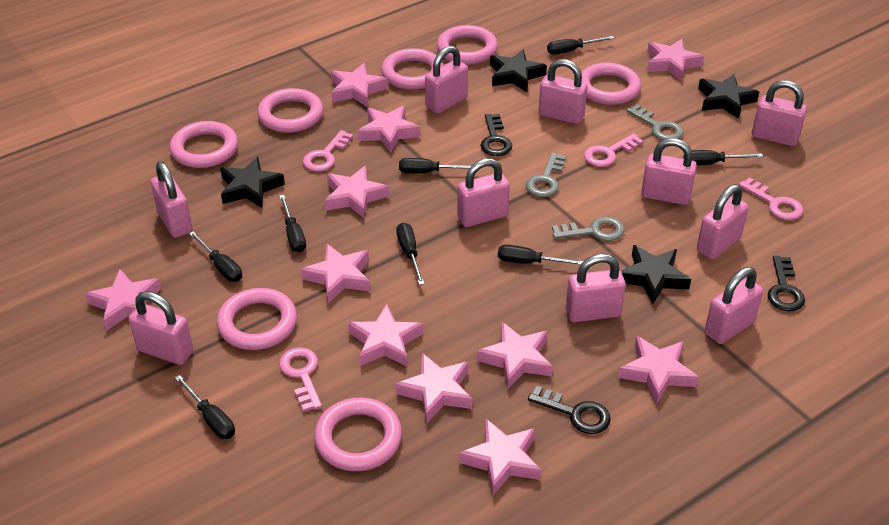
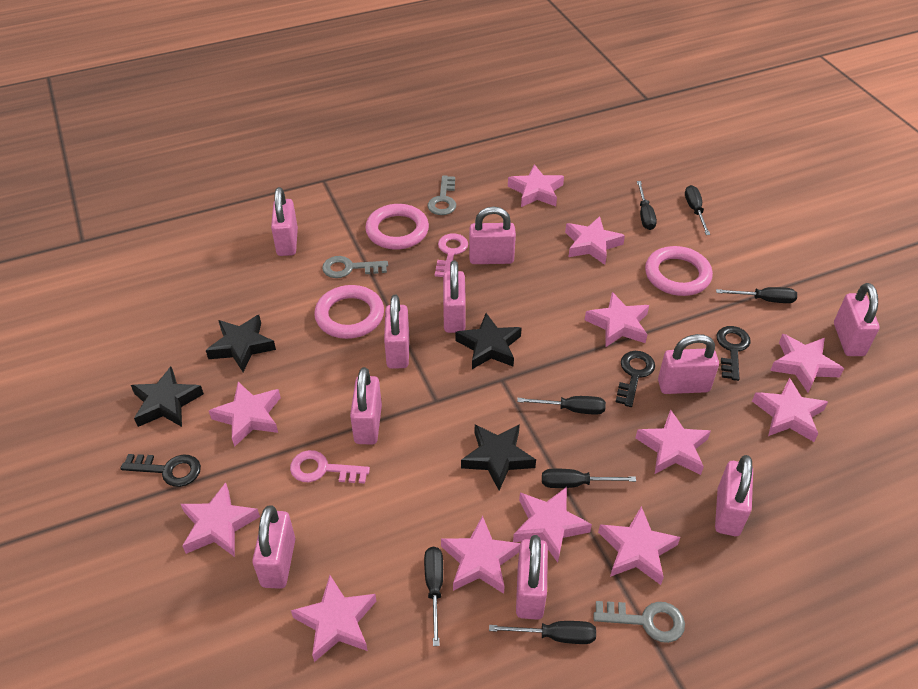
black screwdriver: [174,375,235,439] [189,231,242,282] [279,195,306,253] [396,223,424,285] [399,158,471,173] [498,245,584,265] [547,36,614,54] [683,150,763,166] = 8 -> [424,547,443,646] [489,621,596,644] [517,396,606,415] [542,469,636,488] [637,181,657,230] [685,185,710,235] [716,287,797,303] = 7
pink key: [279,347,322,412] [303,130,353,172] [584,133,643,167] [739,177,803,220] = 4 -> [290,450,370,484] [435,233,468,277] = 2
pink ring: [170,121,238,168] [217,288,297,350] [258,88,323,133] [314,397,402,471] [381,48,443,90] [437,25,498,65] [581,62,641,105] = 7 -> [314,285,384,339] [365,204,429,250] [645,246,713,296] = 3
pink star: [85,269,161,331] [301,244,370,303] [325,166,389,218] [331,63,388,107] [348,304,423,366] [358,106,420,152] [395,353,472,423] [459,419,541,495] [477,322,553,389] [618,336,699,404] [647,39,704,81] = 11 -> [181,482,260,557] [209,382,281,447] [291,575,376,662] [441,515,520,594] [508,164,564,207] [513,487,592,563] [565,216,625,265] [585,292,649,347] [598,506,680,585] [636,409,711,475] [752,378,828,442] [770,334,844,393] = 12

